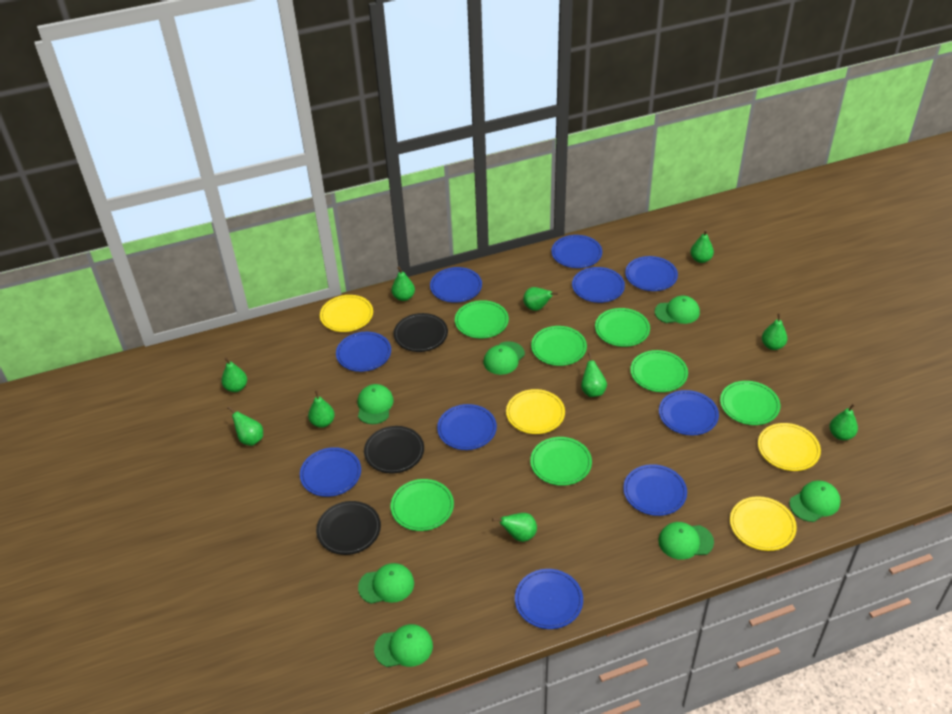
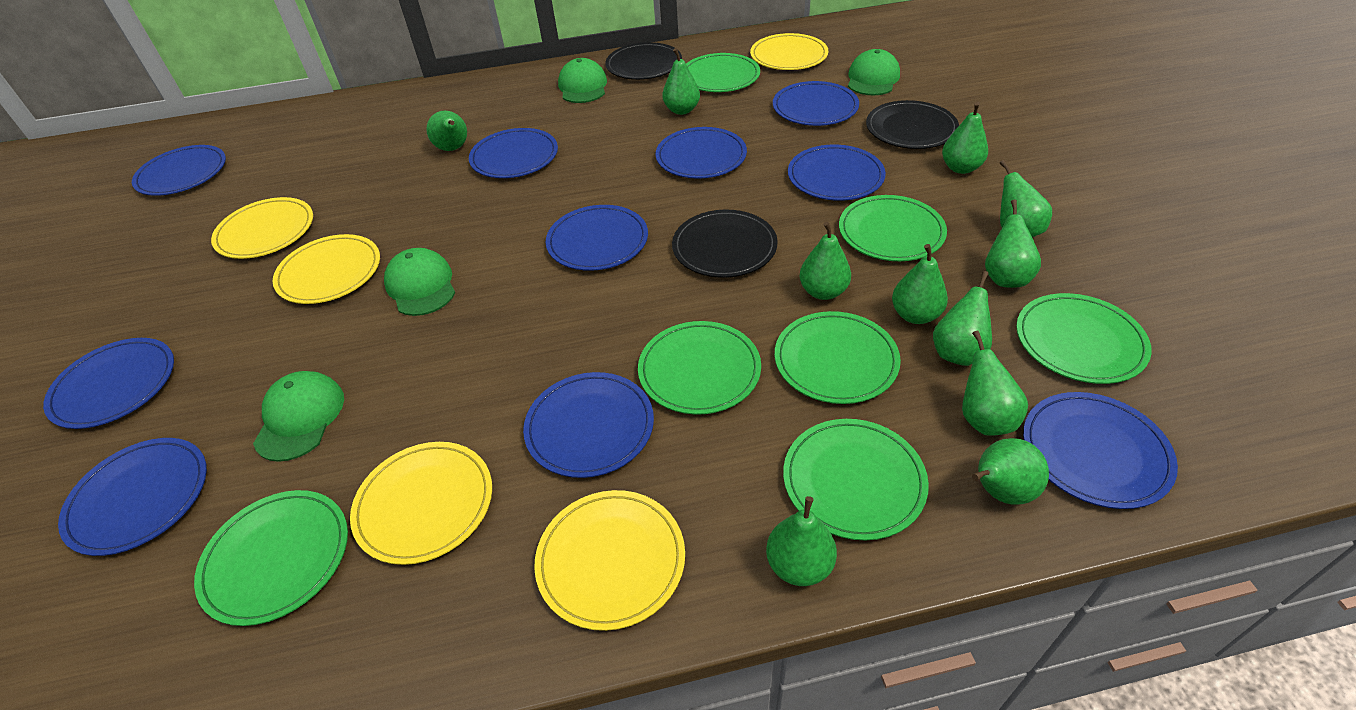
green cap: [358,384,394,424] [358,563,414,604] [374,624,433,667] [484,341,525,375] [655,296,700,324] [658,522,714,560] [789,481,841,522] = 7 -> [253,371,344,462] [384,248,455,316] [558,58,607,103] [848,49,900,95] = 4
green pear: [221,357,247,392] [228,406,263,446] [308,390,335,428] [391,267,415,301] [492,513,537,542] [523,287,558,311] [581,352,607,397] [690,230,714,263] [762,313,788,350] [829,404,858,440] = 10 -> [426,111,467,151] [662,48,700,115] [766,496,837,586] [799,222,851,300] [892,244,948,324] [933,271,992,366] [942,102,988,174] [962,330,1028,436] [972,438,1049,505] [985,199,1041,288] [1000,160,1052,237] = 11
yellow plate: [320,295,373,332] [506,389,565,434] [730,496,797,551] [758,423,821,471] = 4 -> [211,197,313,259] [272,234,380,304] [350,442,492,565] [534,490,685,631] [750,33,828,70] = 5

